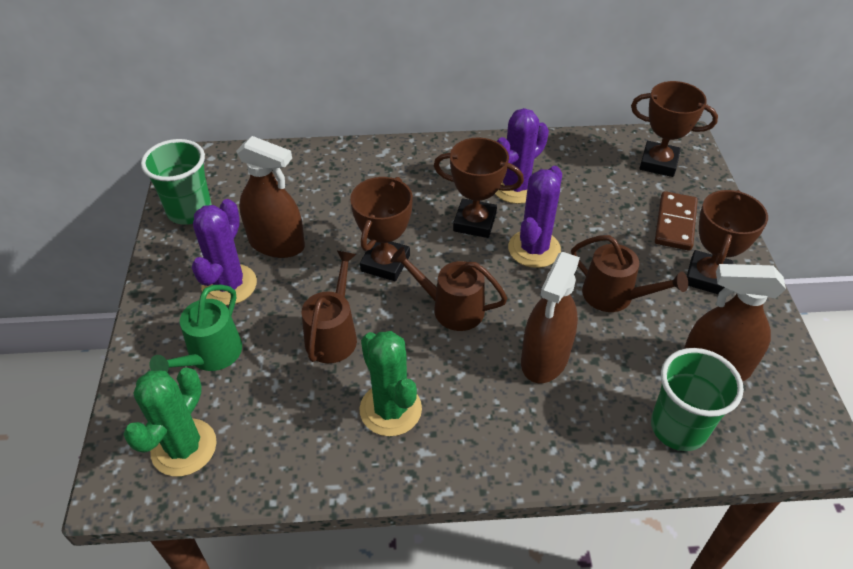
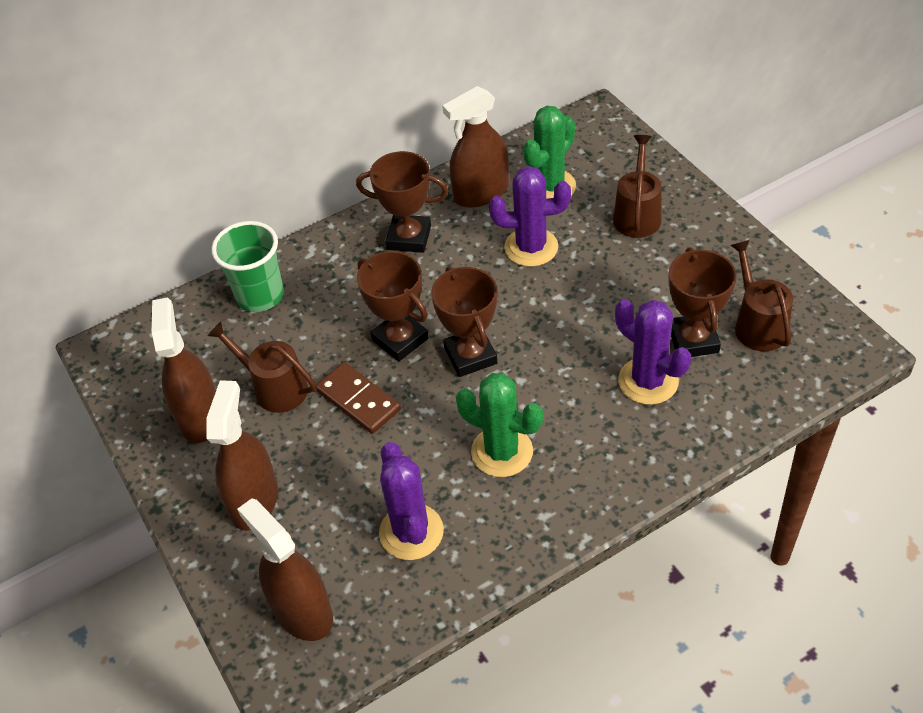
brown spray bottle: [236,136,305,258] [521,252,580,383] [684,264,786,381] = 3 -> [152,297,216,443] [206,380,278,531] [237,498,333,641] [442,86,509,208] = 4
green cup: [141,139,212,225] [651,348,744,451] = 2 -> [211,221,284,312] = 1
green watering can: [149,285,242,372] = 1 -> none = 0

